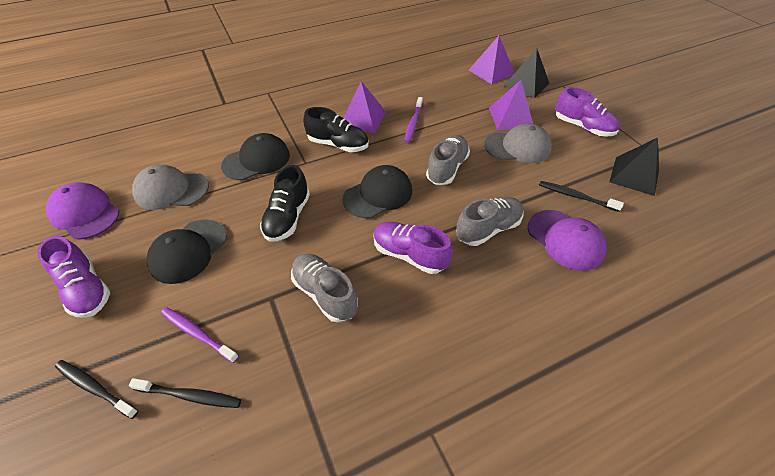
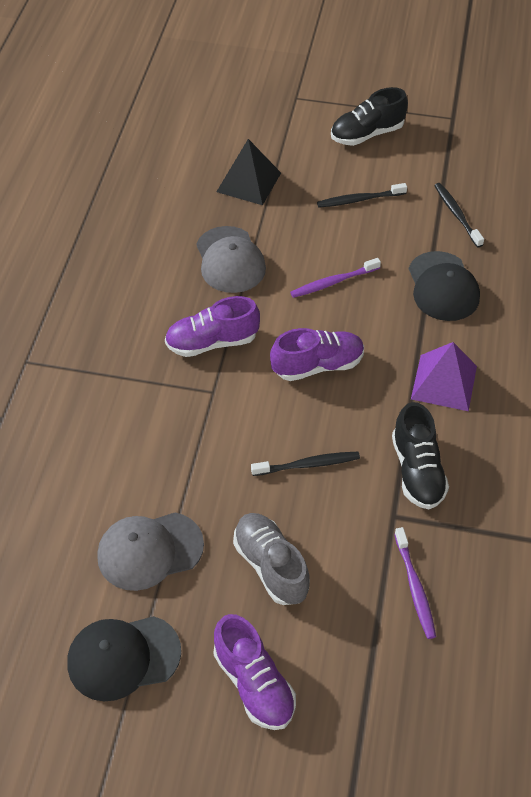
black cap: [147,219,227,284] [221,133,290,180] [343,165,412,218] = 3 -> [67,616,181,702] [409,251,480,321] = 2
black pyramid: [503,48,549,98] [609,138,659,196] = 2 -> [216,139,281,205] = 1
grey shoe: [291,254,358,322] [426,135,470,185] [456,197,523,246] = 3 -> [233,513,310,605] = 1
purple cap: [46,182,120,239] [528,210,607,271] = 2 -> none = 0
purple pyramid: [344,81,386,133] [469,36,514,84] [489,80,533,130] = 3 -> [411,342,477,411] = 1

